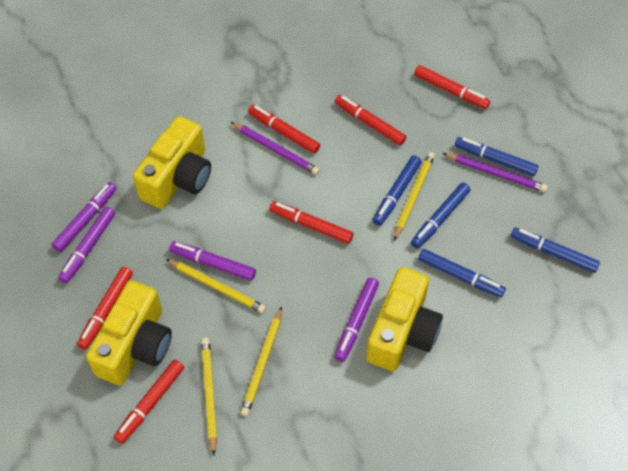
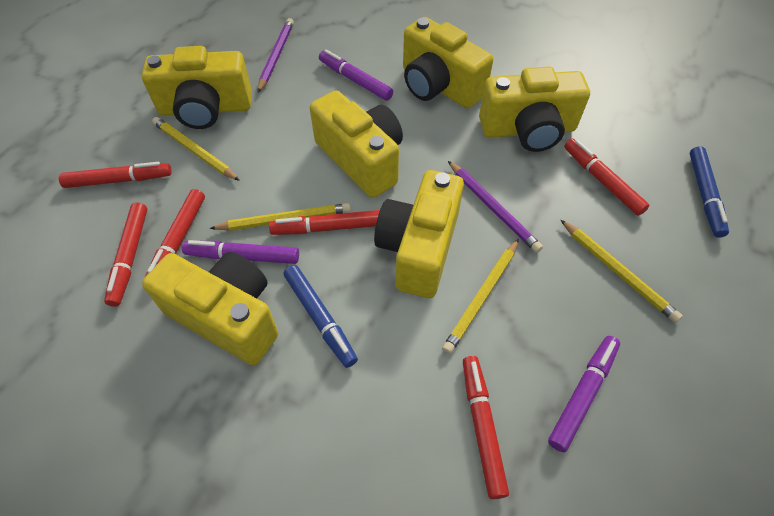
blue marker: [373,155,422,226] [411,183,471,249] [418,249,506,297] [455,137,539,176] [511,227,600,273] = 5 -> [284,265,358,368] [690,146,729,238] = 2
purple marker: [51,182,117,252] [58,207,115,283] [169,241,256,281] [335,278,379,362] = 4 -> [182,240,299,264] [319,50,393,101] [548,336,620,452] = 3
yellow camera: [86,280,172,385] [133,116,211,209] [366,267,443,371] = 3 -> [142,46,252,129] [142,252,278,365] [310,90,403,198] [374,170,464,298] [403,17,493,109] [479,67,590,152] = 6

